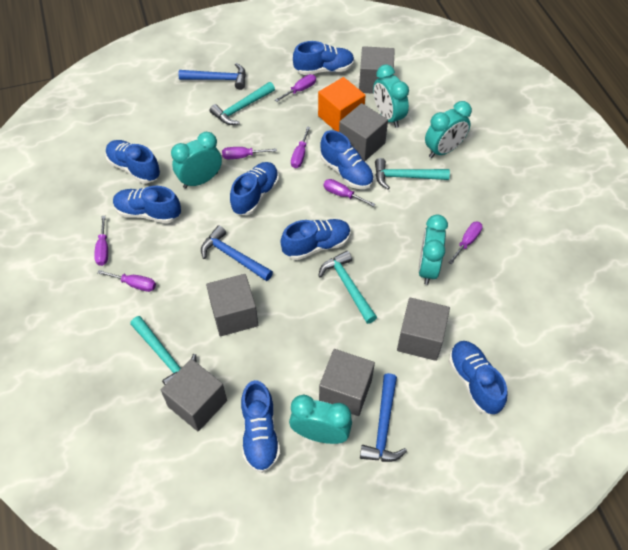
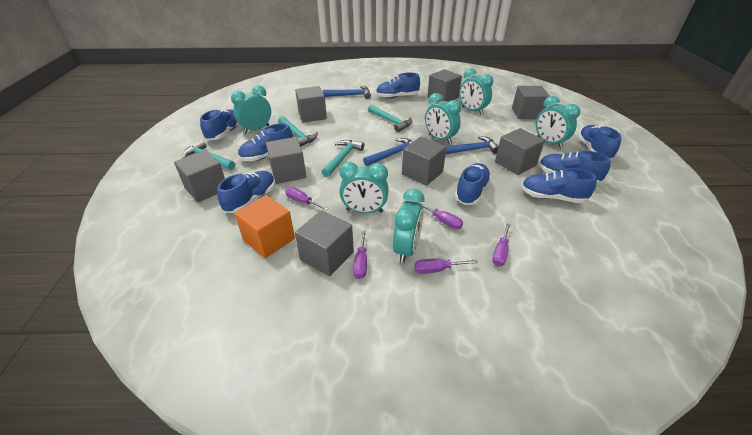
grey cube: [161,359,227,432] [206,274,258,336] [319,349,375,416] [339,103,388,162] [359,46,395,94] [397,298,450,361] = 6 -> [174,150,225,202] [266,137,306,184] [295,86,327,123] [295,210,354,276] [402,137,447,186] [427,69,462,102] [495,128,545,175] [512,86,550,119] = 8
purple screwdriver: [94,216,108,266] [98,270,156,292] [222,147,277,159] [275,74,316,102] [291,127,310,168] [324,179,375,207] [448,222,483,265] = 7 -> [285,187,329,211] [353,231,367,279] [414,259,478,274] [415,201,463,229] [492,224,510,266] = 5
turquoise clock: [171,132,222,189] [289,395,352,444] [373,64,409,128] [418,215,448,285] [425,101,472,158] = 5 -> [231,85,271,134] [339,162,389,213] [393,189,425,263] [425,93,461,144] [459,69,493,115] [536,96,581,149] = 6

